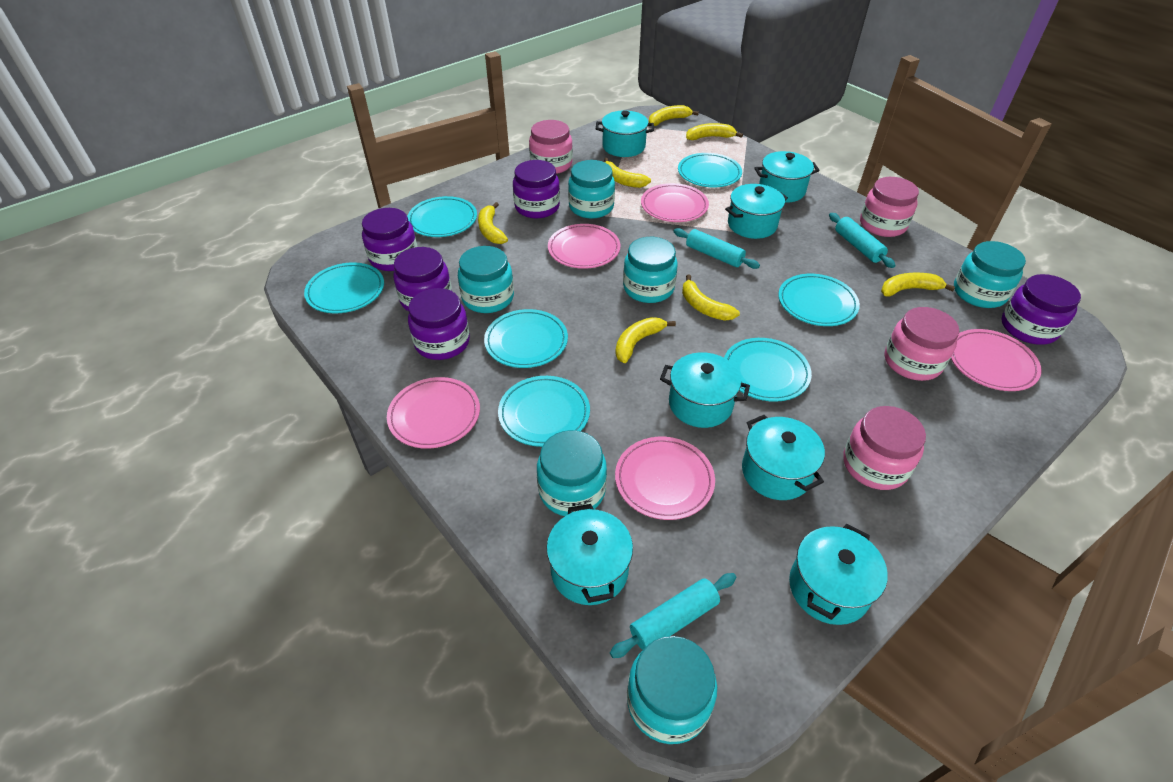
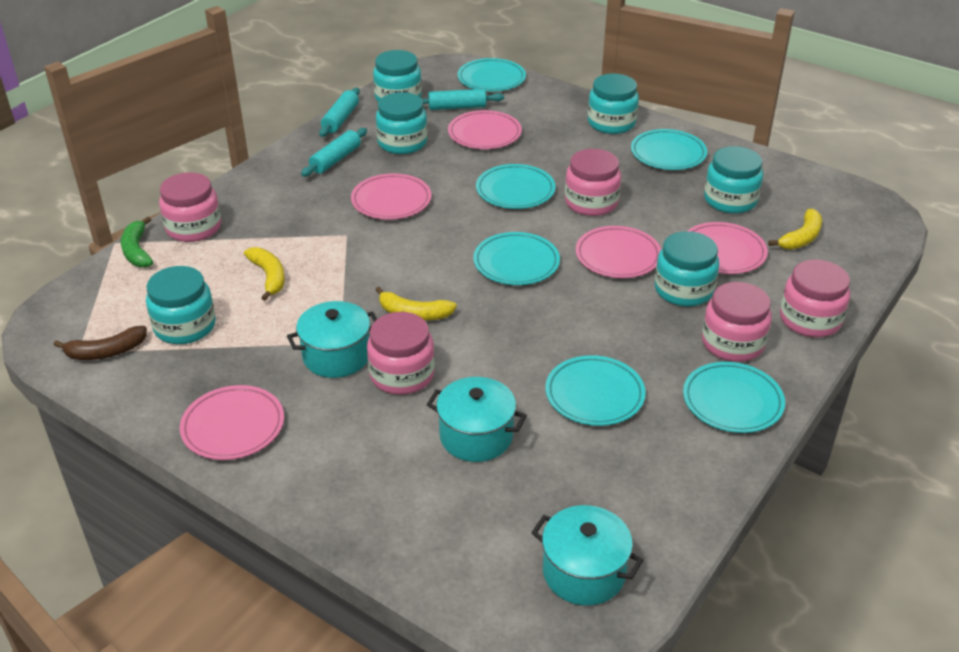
brown banana: none = 0 -> [53,326,147,360] = 1
green banana: none = 0 -> [121,216,153,268] = 1
pink jar: [529,120,573,174] [843,406,926,490] [860,177,919,237] [884,307,959,381] = 4 -> [159,172,221,242] [367,312,435,395] [565,149,621,216] [702,282,772,362] [780,259,850,337] = 5
purple jar: [362,208,417,271] [393,247,452,311] [408,288,470,360] [513,160,560,218] [1001,274,1081,345] = 5 -> none = 0
turquoise plate: [304,262,384,313] [407,196,477,237] [484,309,568,368] [498,376,590,447] [678,153,742,187] [724,338,812,402] [778,274,860,326] = 7 -> [458,58,526,92] [473,232,560,285] [476,164,555,209] [545,355,646,426] [631,129,707,170] [683,362,785,433] = 6
turquoise pot: [546,504,633,605] [596,110,654,157] [660,352,750,428] [725,184,788,239] [742,415,825,500] [754,151,820,203] [789,524,888,625] = 7 -> [287,301,377,378] [427,377,527,462] [531,505,643,606] = 3
yellow banana: [478,202,508,244] [604,158,651,188] [615,317,676,363] [649,105,699,126] [682,275,740,321] [686,123,743,140] [881,273,955,297] = 7 -> [244,247,285,301] [375,287,457,320] [768,209,822,250] = 3

